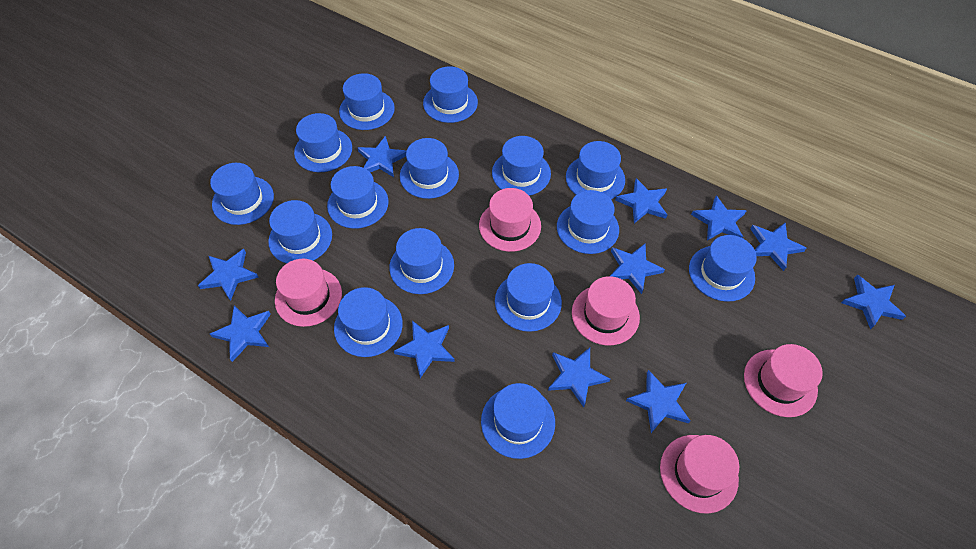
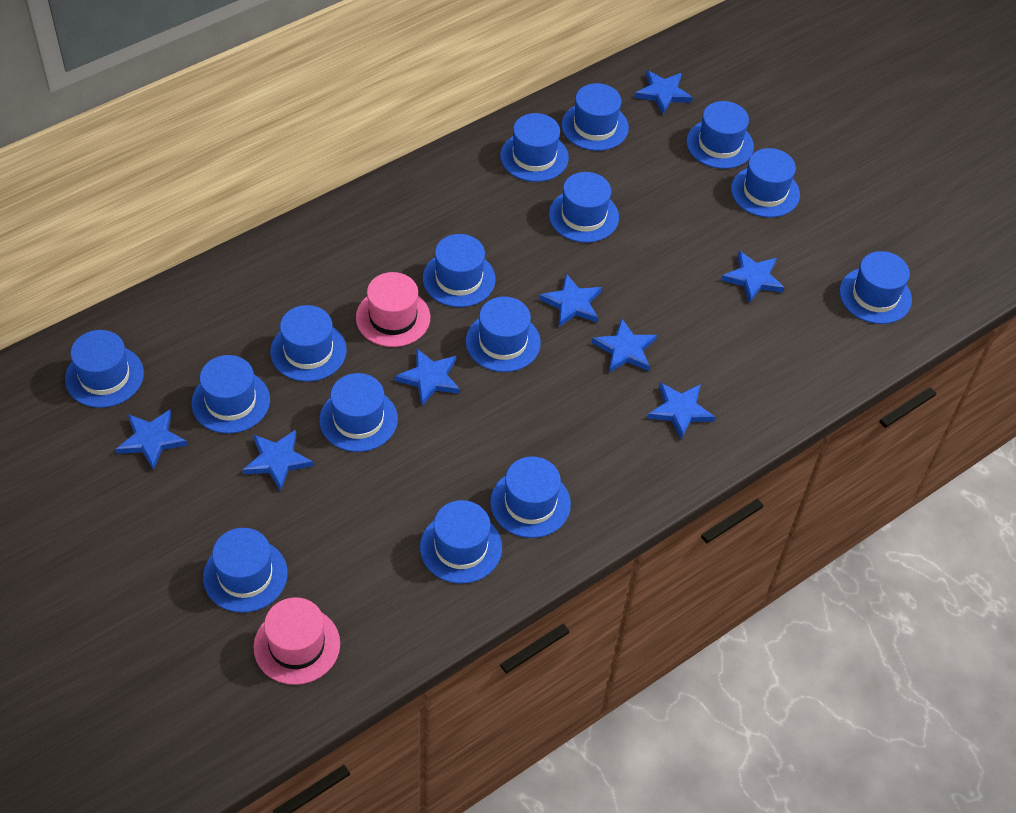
blue star: [198,249,259,301] [210,305,271,362] [358,136,406,177] [394,321,455,378] [548,347,610,407] [610,244,665,294] [615,178,667,223] [626,370,690,433] [691,196,747,241] [750,222,807,271] [841,275,906,329] = 11 -> [116,409,187,471] [243,430,313,491] [395,349,460,407] [539,274,602,327] [592,318,657,373] [634,70,693,114] [647,382,715,440] [721,251,785,303] = 8
pink hat: [275,259,342,327] [479,188,541,252] [572,276,640,345] [660,435,739,514] [744,344,823,417] = 5 -> [253,597,340,685] [356,272,430,347] = 2

